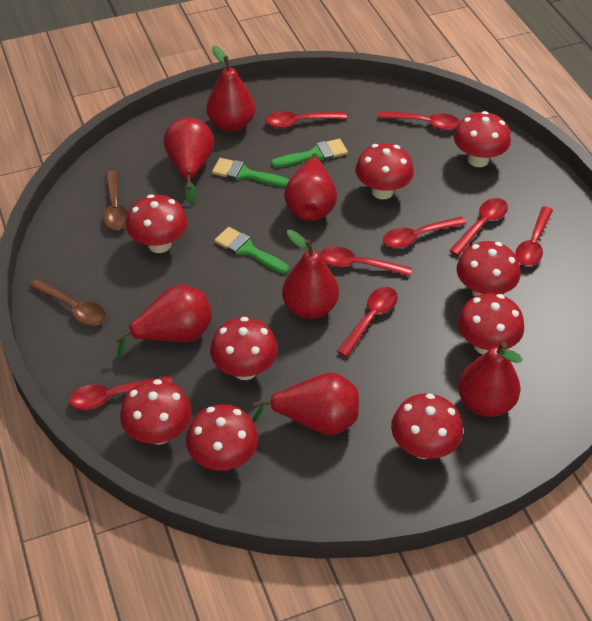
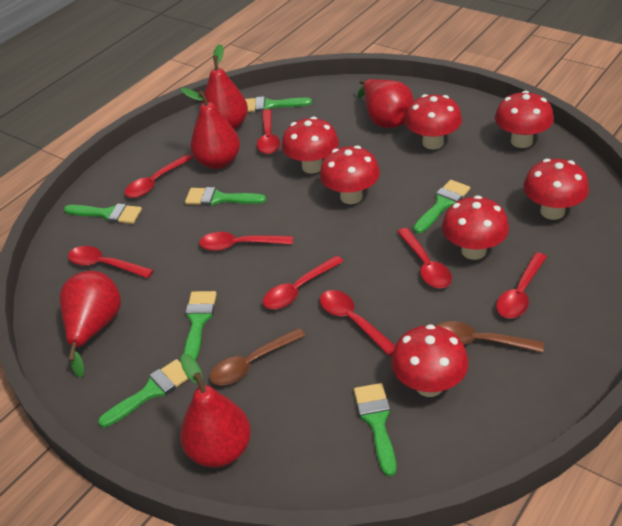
green brush: [212,158,289,187] [214,227,289,274] [271,139,348,168] = 3 -> [64,203,142,224] [98,359,189,428] [184,291,217,360] [185,187,266,206] [245,96,312,112] [354,383,396,477] [413,180,470,234] = 7
red mushroom: [120,379,192,445] [126,194,188,253] [186,404,258,471] [210,317,278,380] [355,143,414,199] [391,393,463,459] [454,111,511,167] [457,241,520,297] [458,293,524,354] = 9 -> [282,117,339,174] [320,146,380,204] [391,324,469,397] [405,94,462,150] [442,196,509,260] [495,91,554,148] [523,159,589,220] = 7
red pear: [114,285,212,358] [164,118,214,205] [207,45,255,132] [253,373,359,435] [282,230,339,319] [284,153,337,221] [458,342,522,417] = 7 -> [60,271,121,378] [180,354,251,468] [181,88,240,169] [201,44,248,130] [358,79,414,128] = 5

